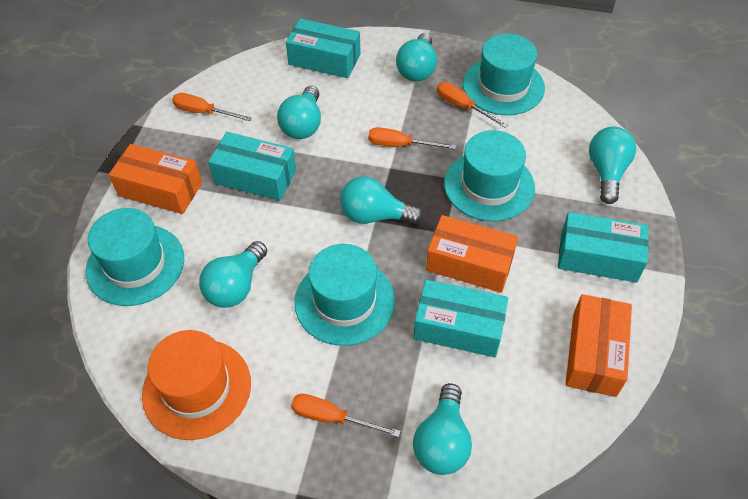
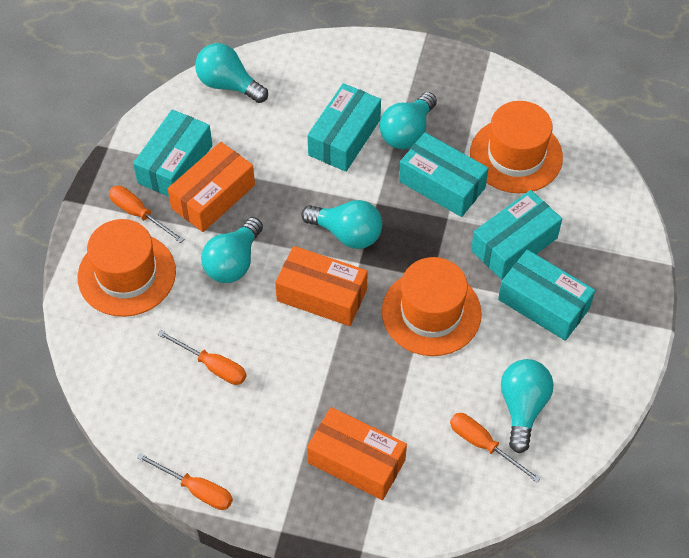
orange hat: [142,330,251,440] = 1 -> [78,219,176,317] [382,257,482,356] [470,101,563,193] = 3
turquoise box: [208,132,296,201] [286,18,361,78] [413,280,508,357] [558,212,649,283] = 4 -> [133,109,212,197] [307,83,381,172] [399,133,489,217] [471,190,562,280] [498,250,595,341] = 5
turquoise hat: [86,208,184,306] [294,244,395,346] [444,130,535,221] [463,34,545,115] = 4 -> none = 0
turquoise light bulb: [199,241,267,308] [277,86,321,139] [340,176,423,224] [396,33,437,82] [413,383,472,475] [589,127,636,204] = 6 -> [195,43,268,103] [201,217,263,283] [301,200,382,249] [380,92,437,149] [501,359,553,453] = 5

